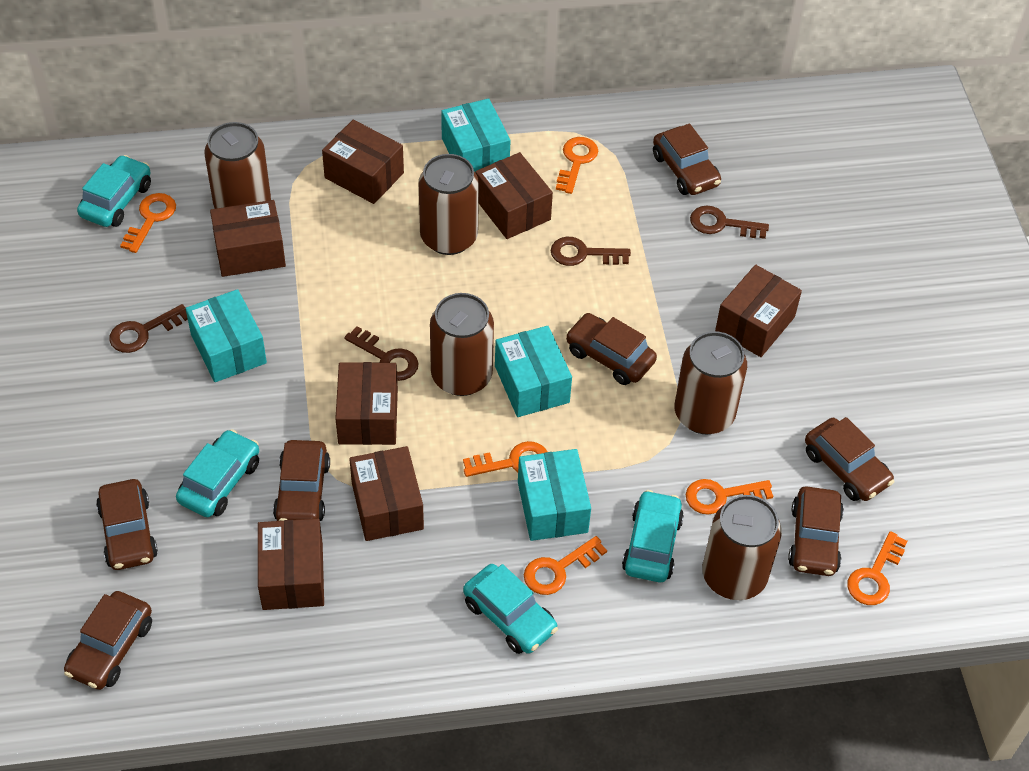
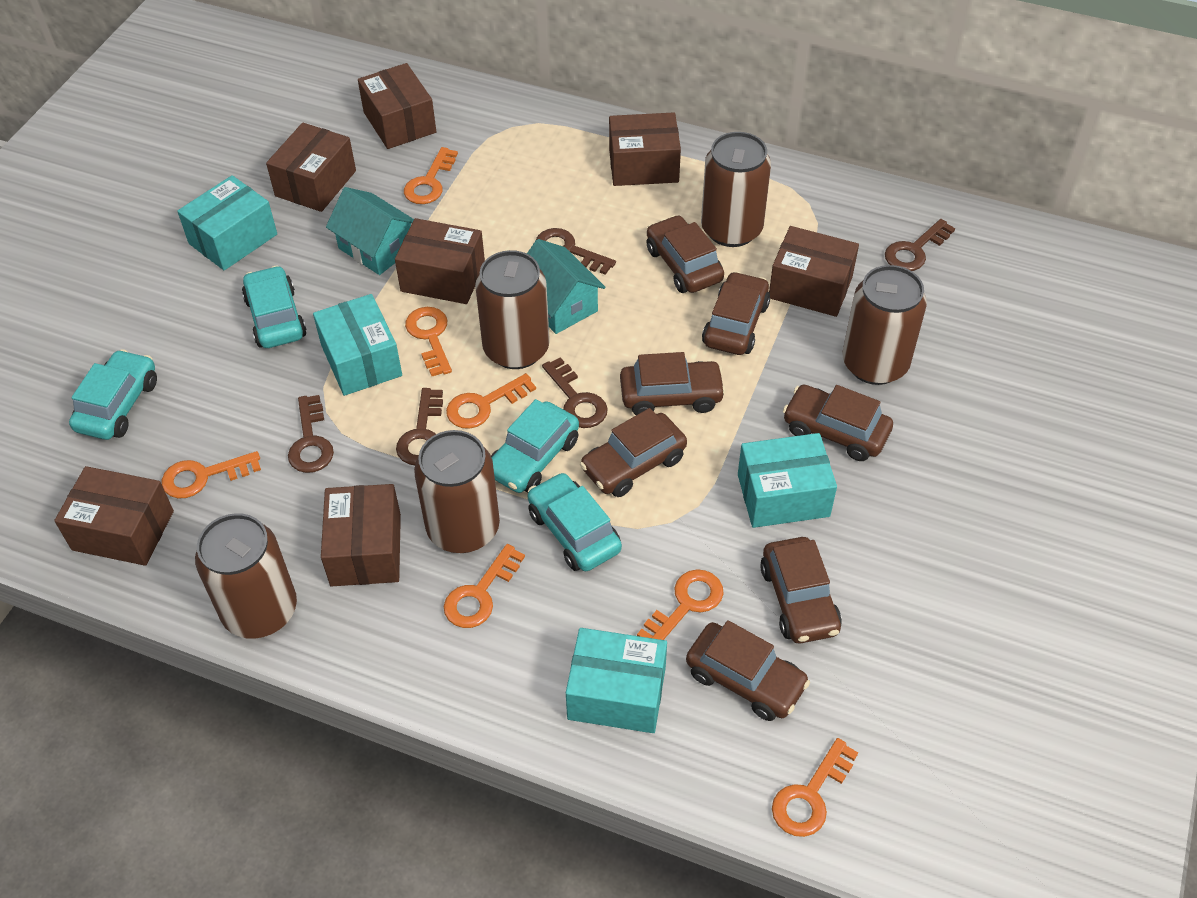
brown key: [109,304,188,353] [344,326,418,381] [551,237,631,266] [690,206,769,239] = 4 -> [288,395,334,473] [396,388,443,465] [535,228,616,275] [542,357,608,428] [885,219,955,271] = 5
orange key: [120,193,176,253] [463,441,548,477] [524,536,607,595] [556,137,598,194] [686,479,773,515] [847,531,907,605] = 6 -> [161,451,261,499] [404,147,458,204] [405,307,452,376] [444,544,525,628] [446,373,536,429] [637,569,724,640] [772,738,858,837] = 7
turquoise house: none = 0 -> [326,187,414,275] [527,239,605,334] = 2

